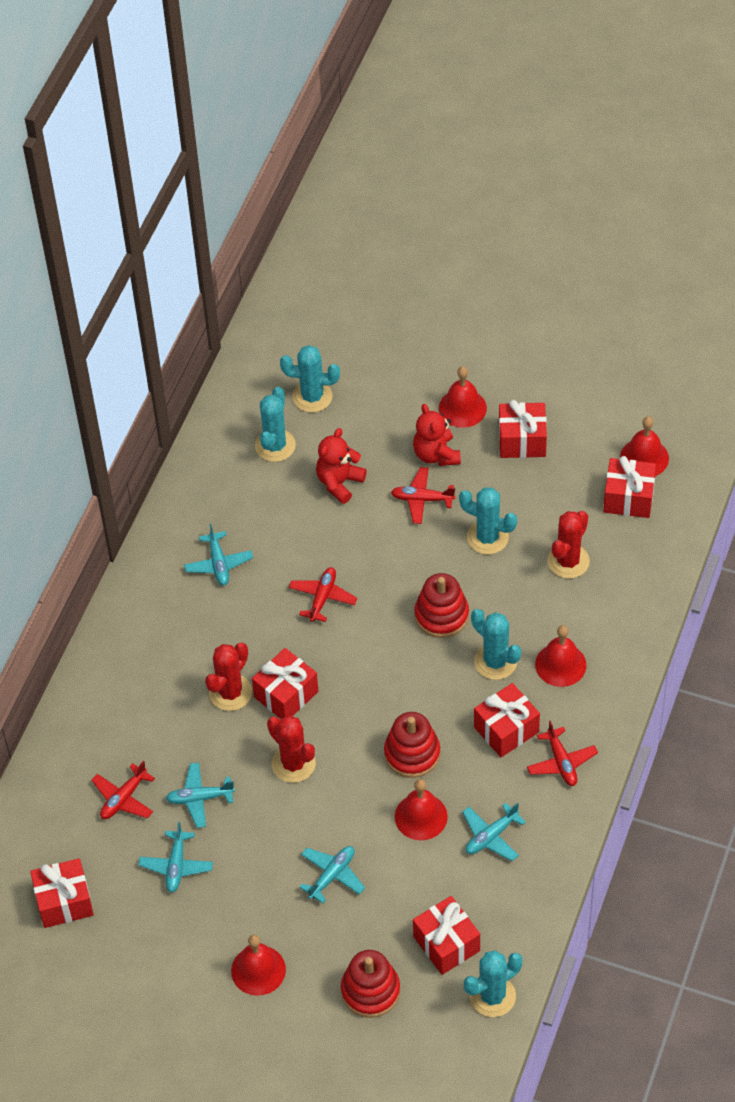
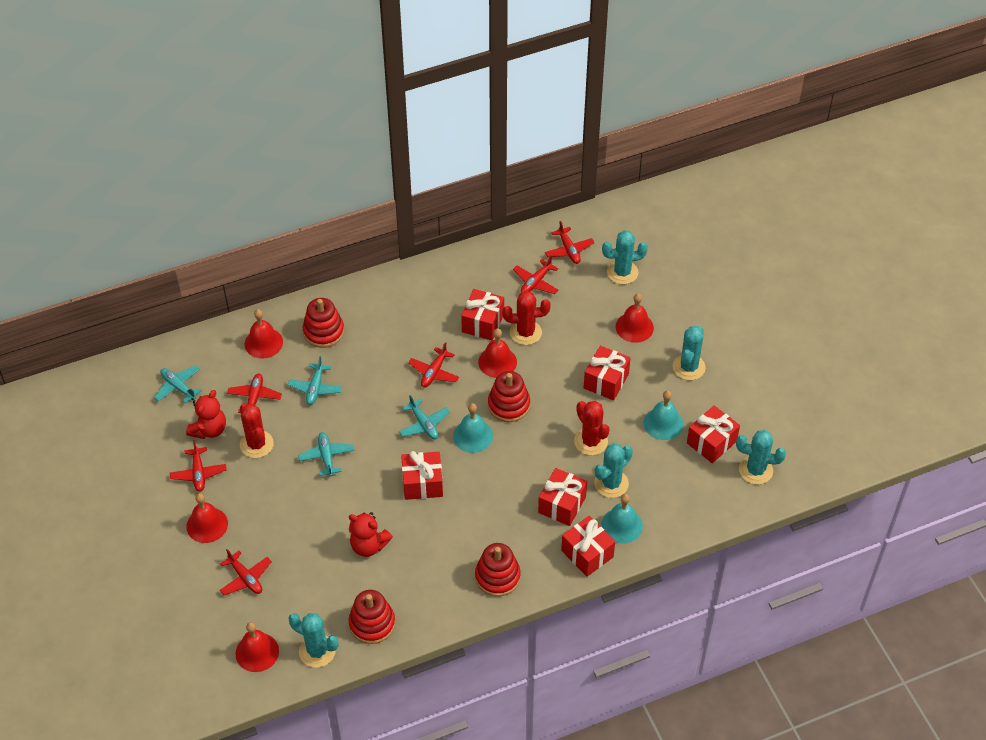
red plane: [92,761,155,819] [289,567,357,622] [391,467,455,524] [527,721,598,786] = 4 -> [170,440,227,492] [220,549,272,595] [227,374,282,413] [408,342,459,387] [513,255,558,294] [545,221,595,264] = 6
red stacking toy: [341,950,400,1018] [384,712,440,778] [414,573,469,638] = 3 -> [303,298,344,348] [348,590,395,644] [475,543,521,597] [488,371,530,422] = 4
turquoise bell: none = 0 -> [453,403,493,453] [601,494,643,544] [643,391,683,440] = 3
turquoise plane: [138,822,213,893] [166,763,235,828] [184,524,253,586] [300,846,365,903] [462,803,526,861] = 5 -> [154,365,202,403] [288,356,342,405] [298,432,354,477] [399,395,450,439] = 4

